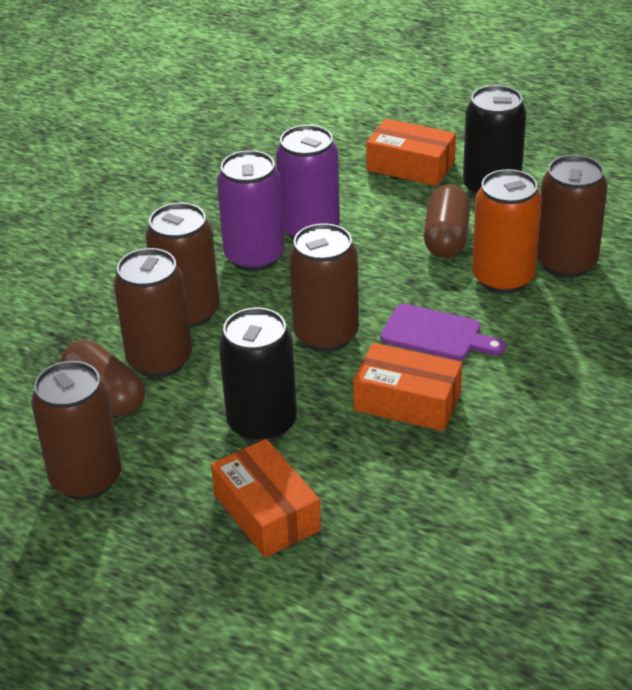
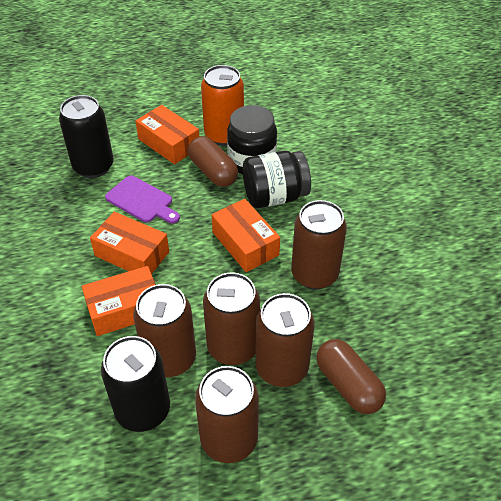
black jar: none = 0 -> [227,105,277,174] [243,151,311,208] = 2
orange box: [211,439,321,558] [353,343,462,431] [366,118,456,186] = 3 -> [82,266,156,336] [90,212,169,274] [136,105,199,164] [212,199,280,272] = 4
purple can: [217,150,285,271] [276,125,340,240] = 2 -> none = 0

